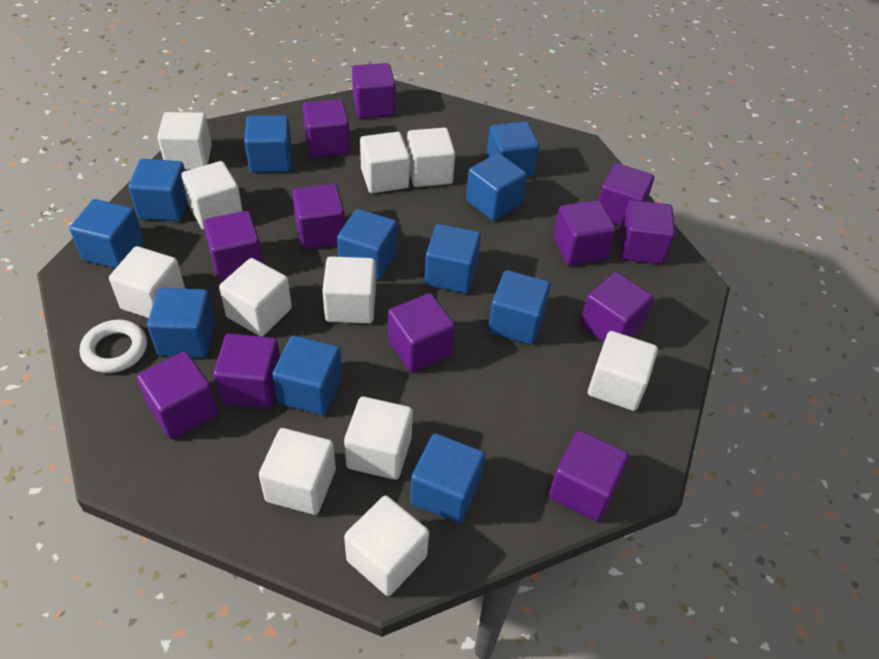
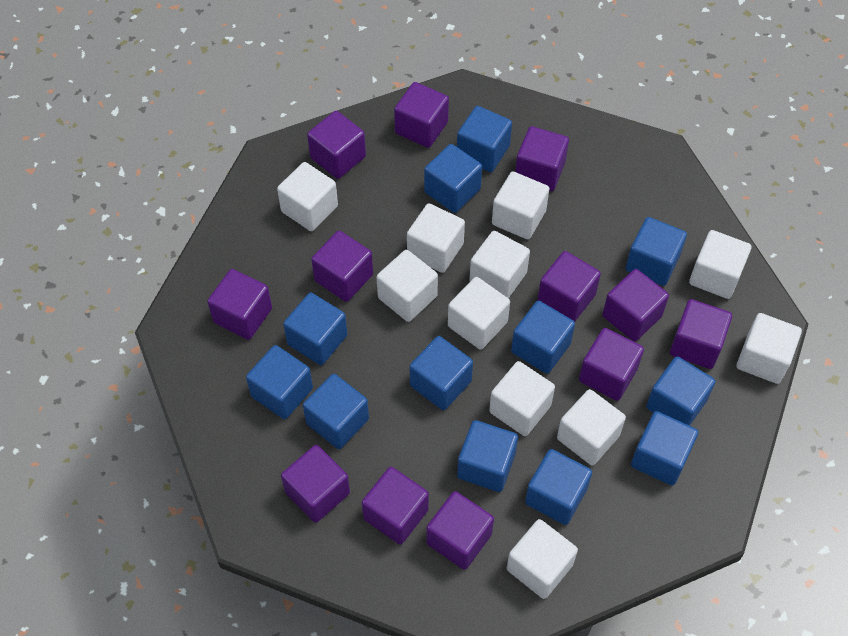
blue cube: [70,199,144,268] [128,159,188,221] [147,288,216,358] [244,115,292,173] [272,336,342,415] [337,209,397,280] [410,433,485,524] [424,224,481,293] [466,153,527,221] [486,121,540,177] [488,270,551,345] = 11 -> [246,345,313,419] [283,293,347,365] [303,374,369,449] [410,336,473,410] [424,144,482,213] [457,106,512,172] [457,420,518,492] [511,301,575,374] [525,449,592,525] [626,217,687,286] [631,411,698,486] [646,356,715,426] = 12
white ring: [80,320,147,373] = 1 -> none = 0

